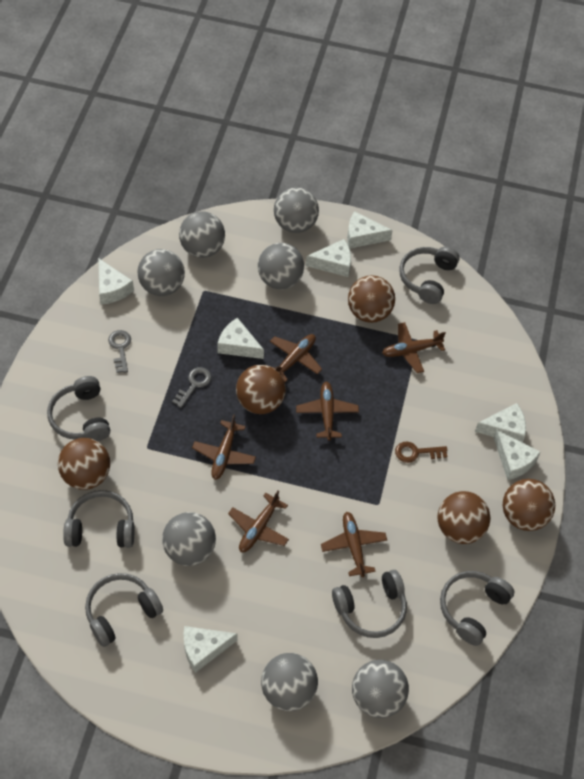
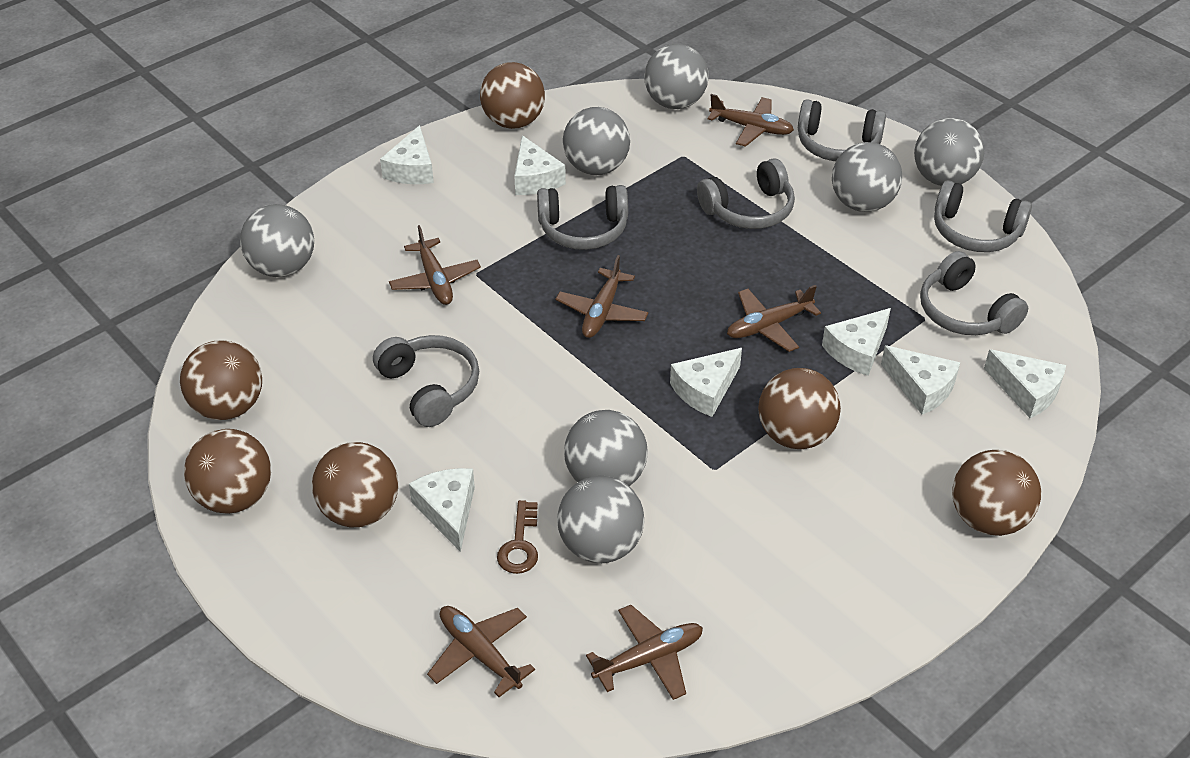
brown ball: [58,438,110,490] [236,365,286,414] [348,275,395,323] [438,491,491,544] [503,479,555,531] = 5 -> [180,340,262,420] [184,429,271,514] [312,442,398,528] [480,62,545,129] [758,368,841,449] [952,450,1041,536] = 6
grey key: [108,330,131,373] [172,367,211,408] = 2 -> none = 0

